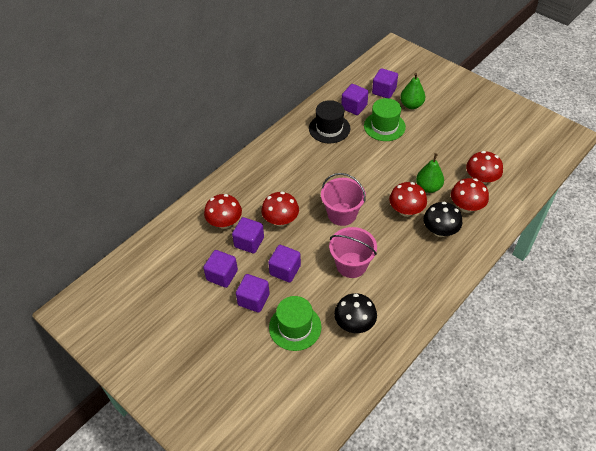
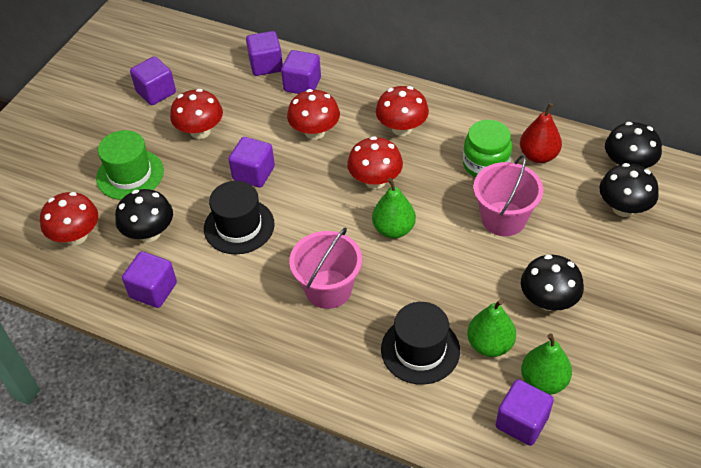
black hat: [309,100,350,143] = 1 -> [204,181,275,254] [381,302,460,385] = 2
black mushroom: [334,293,377,333] [423,202,462,237] = 2 -> [115,189,173,242] [521,255,584,311] [599,163,659,217] [605,122,662,168] = 4
green hat: [269,296,321,351] [364,98,406,141] = 2 -> [96,130,164,200] = 1
green jar: none = 0 -> [463,120,512,178] = 1
green pear: [400,73,425,109] [416,153,444,193] = 2 -> [372,178,416,238] [467,299,516,357] [521,333,572,395] = 3
red pear: none = 0 -> [520,103,562,163] = 1

